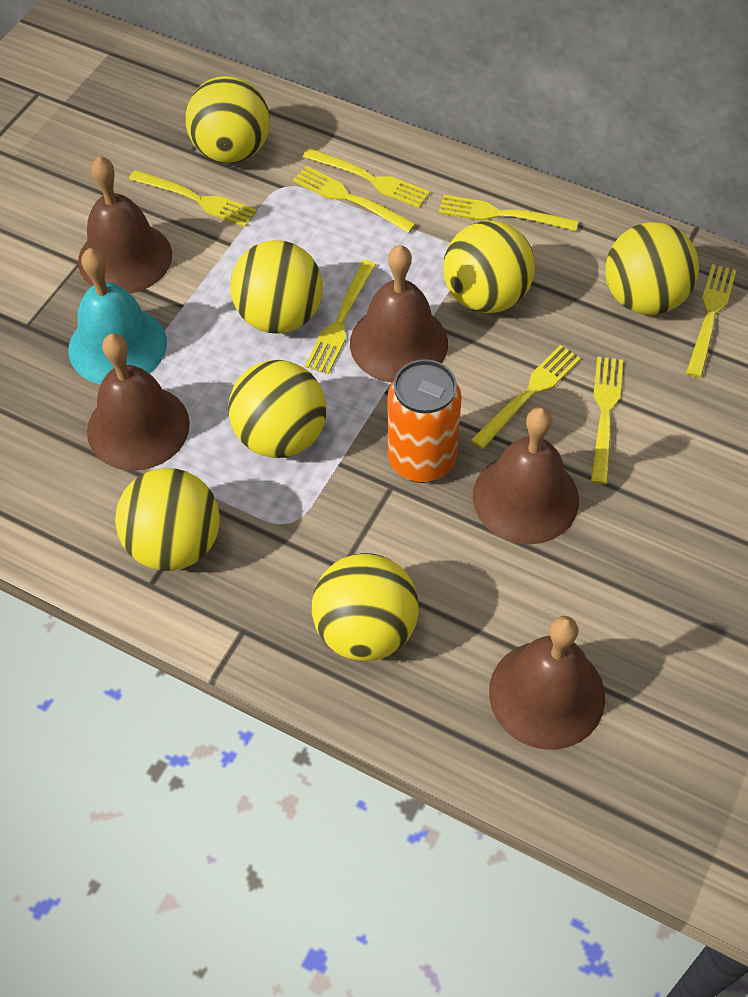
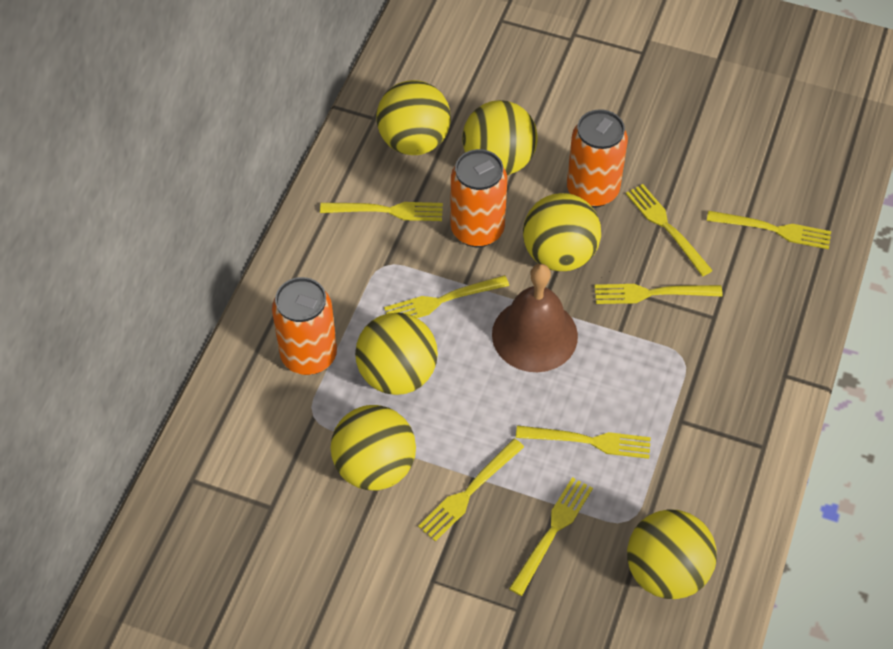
brown bell: [78,156,172,293] [87,333,190,471] [350,245,448,383] [473,407,579,544] [489,616,605,750] = 5 -> [492,264,578,372] = 1
orange can: [388,359,462,483] = 1 -> [272,277,337,375] [450,149,507,247] [567,109,628,208] = 3
turquoise bell: [69,248,167,385] = 1 -> none = 0
yellow ball: [115,468,220,571] [186,76,270,164] [228,360,326,458] [230,240,323,334] [312,553,419,661] [443,221,535,313] [605,222,699,315] = 7 -> [330,405,416,490] [355,313,438,395] [376,80,451,155] [462,100,538,175] [523,193,601,271] [627,509,717,599] = 6

